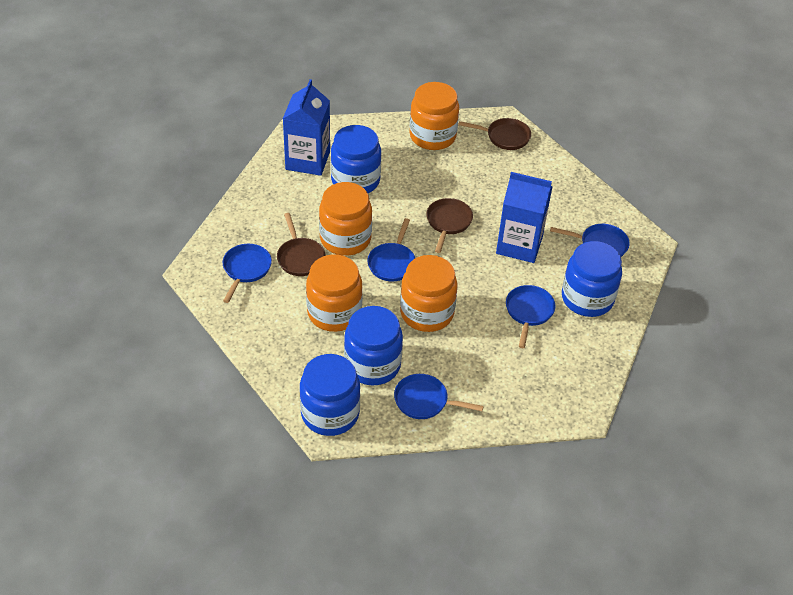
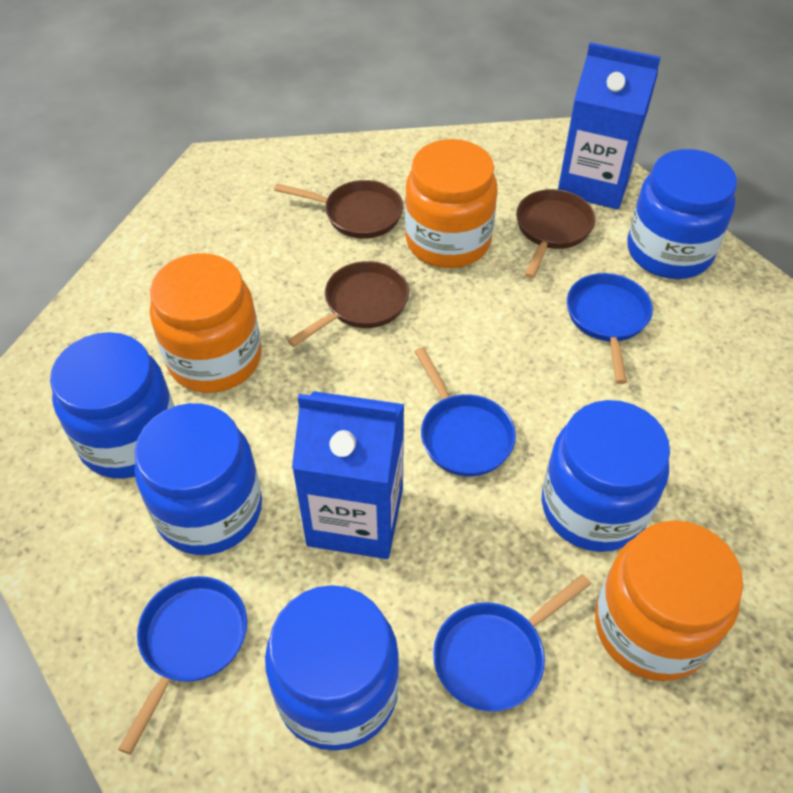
blue jar: [300,354,360,436] [331,125,381,193] [344,306,403,386] [562,241,622,317] = 4 -> [50,332,174,479] [134,403,262,555] [265,585,399,751] [542,400,670,552] [627,149,737,279] = 5
blue pan: [223,244,272,303] [367,218,415,282] [394,374,484,419] [506,285,556,348] [550,224,630,257] = 5 -> [118,576,247,755] [414,347,516,476] [433,574,591,711] [567,273,653,384] = 4
orange jar: [306,254,363,332] [319,182,372,256] [400,255,457,332] [410,82,459,150] = 4 -> [150,253,262,393] [405,139,497,268] [595,520,743,681] = 3

